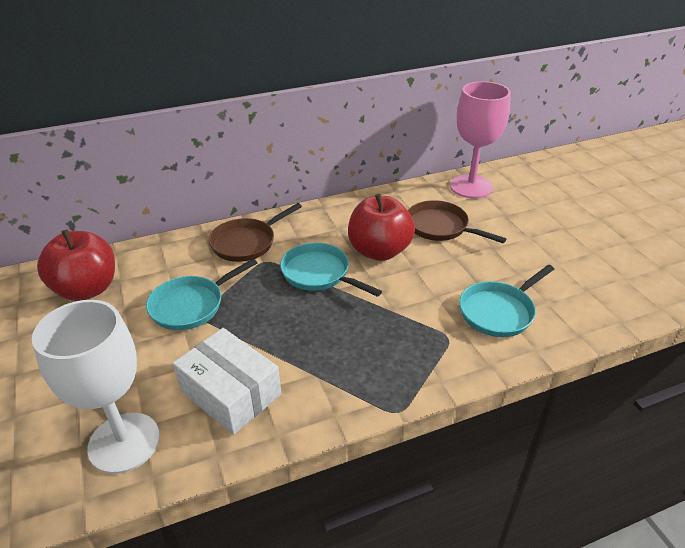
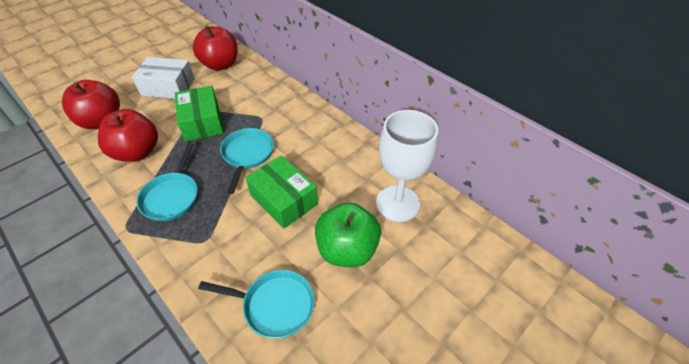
brown pan: [209,203,302,262] [408,200,506,243] = 2 -> none = 0
green apple: none = 0 -> [315,202,381,267] = 1
green box: none = 0 -> [175,86,223,142] [246,155,318,229] = 2
pink goblet: [450,81,511,198] = 1 -> none = 0
red apple: [37,229,115,301] [348,194,415,261] = 2 -> [62,80,120,129] [98,109,158,162] [193,25,237,71] = 3

